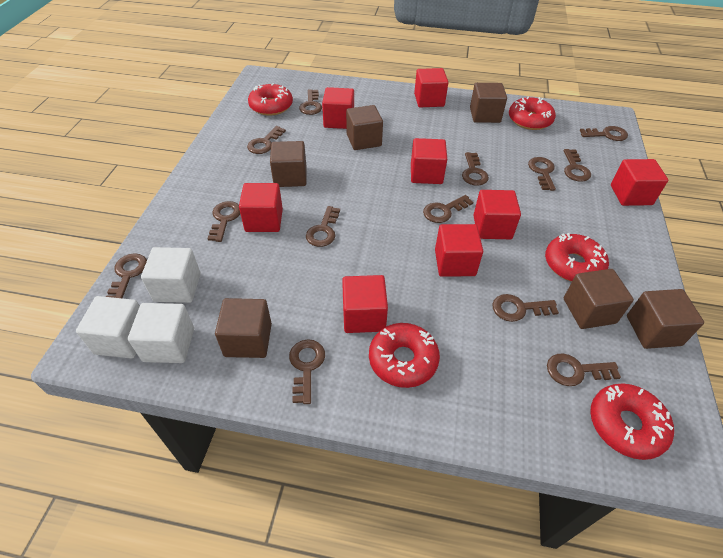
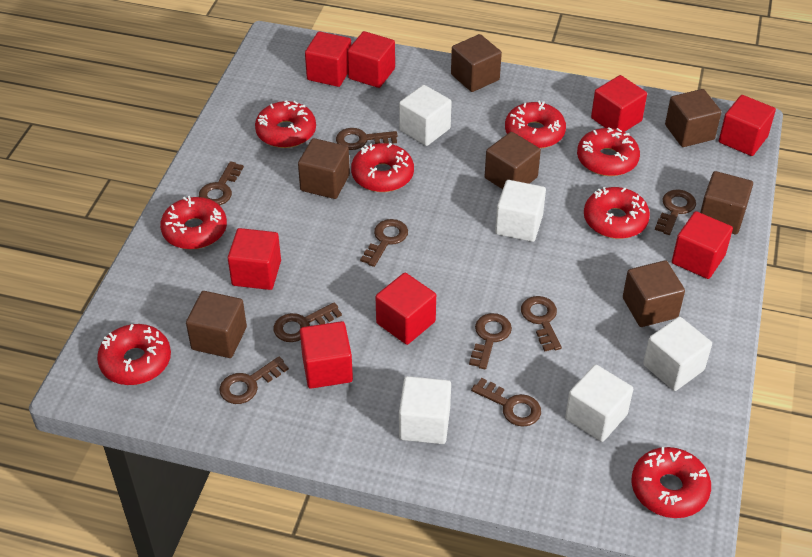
brown cube: [215,298,272,358] [270,141,306,187] [346,105,383,150] [470,83,507,123] [564,269,634,329] [627,289,704,349] = 6 -> [186,291,247,358] [298,138,350,199] [451,34,502,92] [485,132,541,189] [623,260,685,327] [665,89,721,147] [700,171,753,234] = 7
brown key: [106,253,147,298] [208,201,240,242] [247,126,286,154] [289,339,325,404] [299,89,322,115] [306,206,340,247] [423,195,473,223] [462,152,489,186] [492,294,559,322] [528,157,556,191] [547,354,621,386] [564,149,591,182] [580,126,628,141] = 13 -> [199,161,244,205] [219,357,289,404] [274,302,342,342] [336,128,398,150] [360,219,408,267] [469,313,512,369] [471,378,541,427] [521,296,562,351] [655,189,696,235] = 9
red donut: [248,83,293,116] [369,323,440,388] [509,96,556,130] [545,233,609,282] [590,383,674,460] = 5 -> [97,324,171,385] [160,196,227,249] [255,100,316,148] [351,143,414,192] [505,101,566,149] [577,127,640,176] [584,187,650,239] [631,447,711,518] = 8
white cube: [76,296,140,359] [128,303,194,363] [141,247,201,303] = 3 -> [399,85,452,146] [399,376,451,444] [495,180,546,242] [565,365,633,442] [643,317,712,391] = 5

